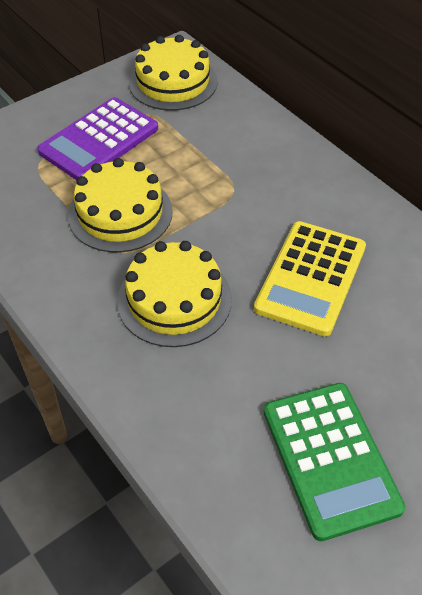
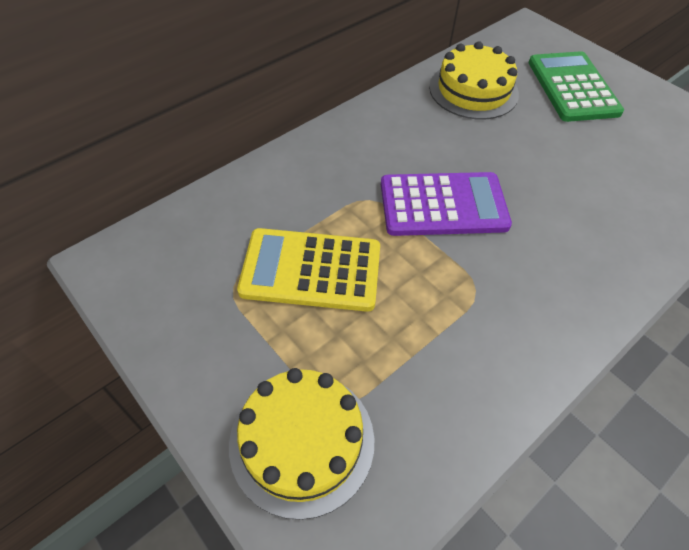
yellow cake: [68,158,173,252] [117,241,232,347] [129,35,218,111] = 3 -> [229,368,375,520] [429,41,519,120] = 2

